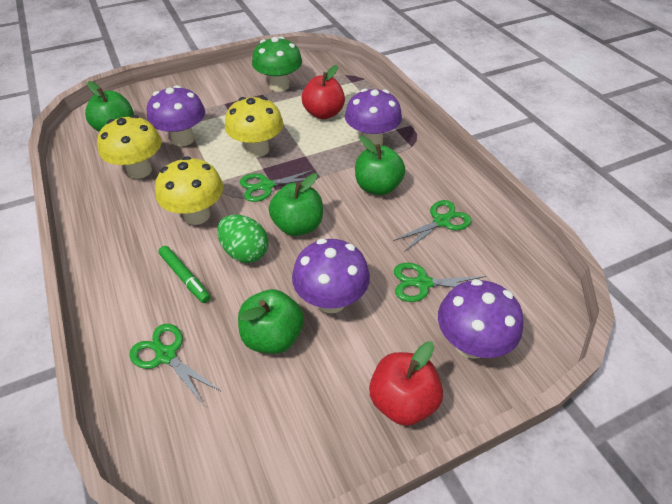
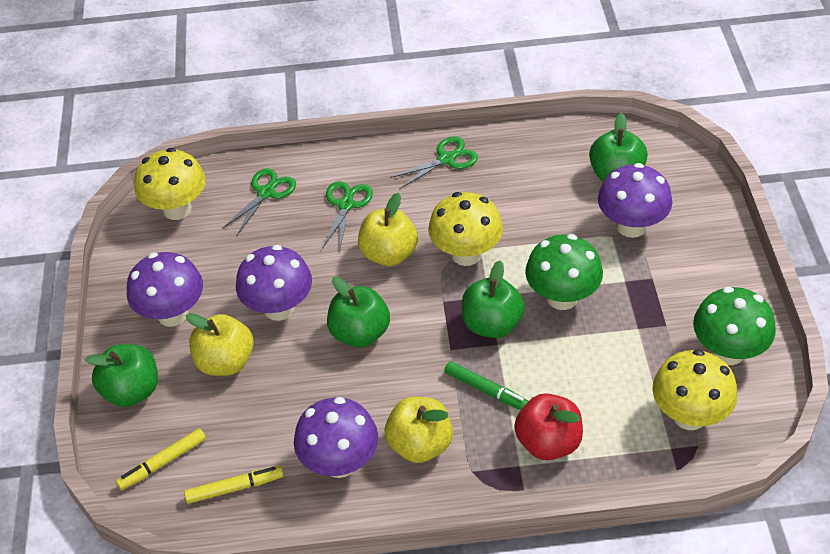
green egg: [217,215,268,263] = 1 -> none = 0
green mushroom: [252,37,302,92] = 1 -> [525,234,603,310] [693,287,776,365] = 2
green scissors: [129,324,220,405] [240,169,320,202] [393,200,471,252] [394,263,486,302] = 4 -> [222,169,296,236] [322,181,373,249] [390,136,478,189] = 3
red apple: [302,65,345,119] [369,341,443,426] = 2 -> [514,393,583,460] = 1
yellow apple: none = 0 -> [186,313,254,376] [358,193,418,266] [385,397,453,463] = 3
yellow marker: none = 0 -> [116,428,206,490] [184,466,284,504] = 2

